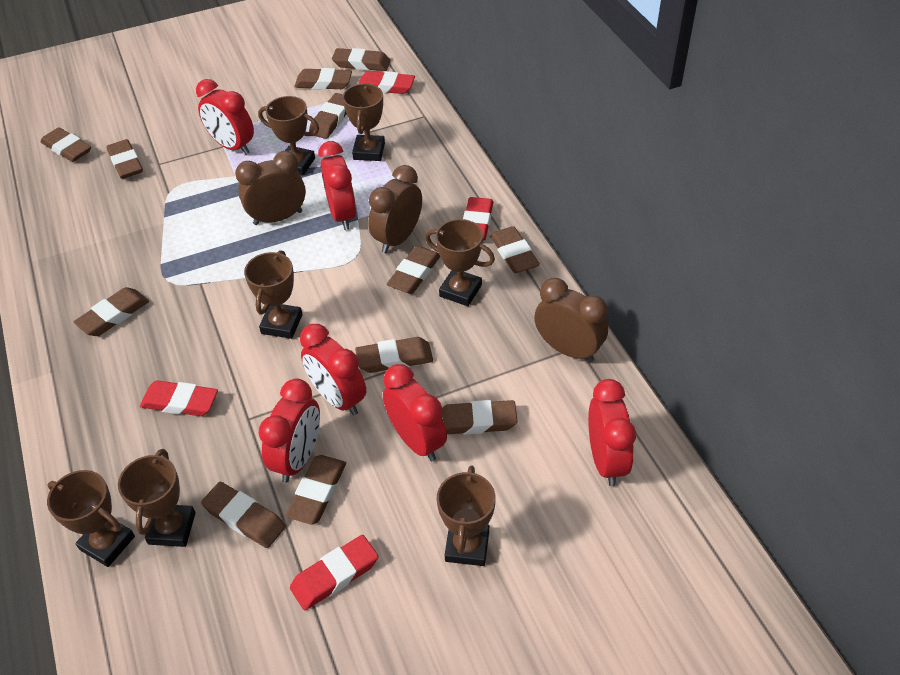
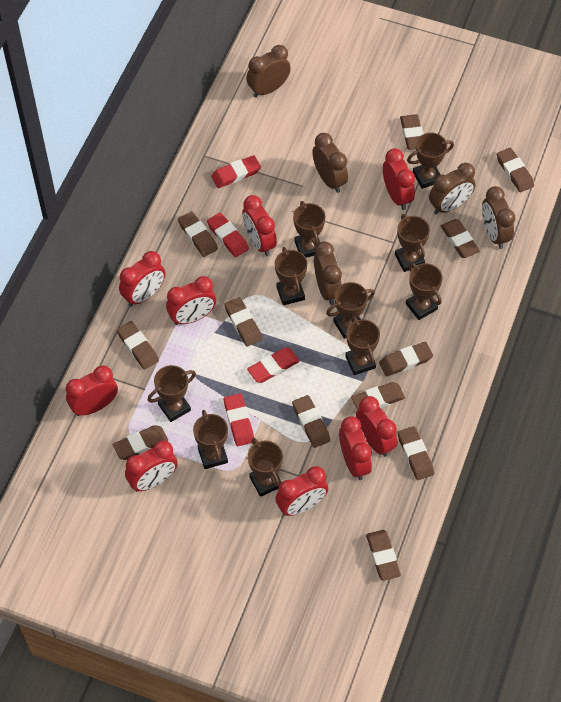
brown clock: [235,151,306,225] [368,165,422,253] [534,278,608,362] = 3 -> [246,45,291,98] [312,133,348,193] [314,241,342,305] [429,163,475,214] [482,186,515,249] = 5
brown trophy: [47,470,135,567] [118,449,196,547] [244,250,303,339] [258,96,319,176] [342,83,385,161] [425,219,495,306] [437,465,496,566] = 7 -> [148,365,196,422] [193,410,228,469] [248,438,283,497] [275,247,307,305] [293,201,325,258] [326,282,375,339] [345,316,380,375] [395,214,430,272] [406,263,443,320] [407,133,454,189] = 10
red clock: [196,79,254,155] [259,379,320,483] [300,324,366,416] [318,141,356,230] [383,364,447,461] [588,379,636,486] = 6 -> [66,366,118,416] [119,251,165,307] [125,441,178,491] [166,276,216,325] [242,195,277,256] [275,466,328,516] [339,416,372,480] [356,396,397,457] [383,148,415,210] = 9

